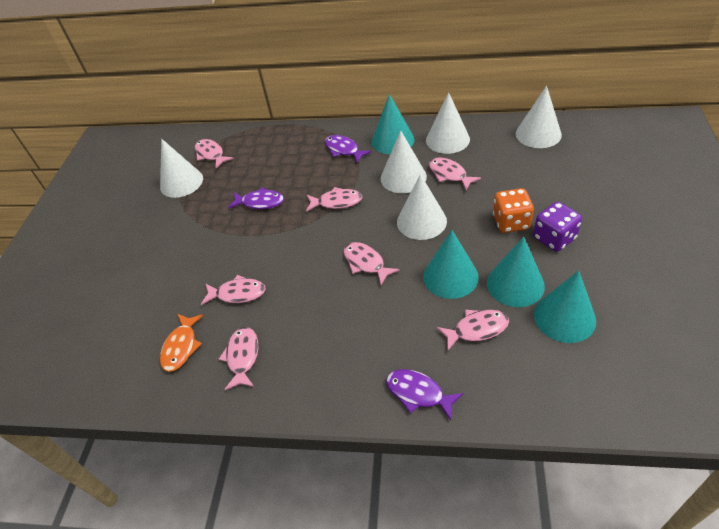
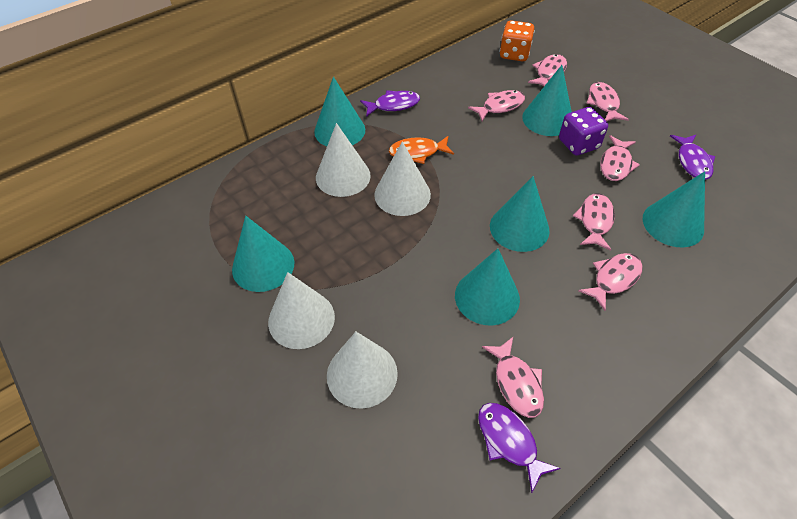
turquoise cone: [371,94,414,154] [423,230,479,299] [487,237,545,307] [534,271,596,343] = 4 -> [232,216,295,292] [314,77,365,146] [455,248,520,326] [490,176,550,252] [522,65,572,136] [643,171,705,248] = 6
white cone: [160,139,203,198] [381,131,427,193] [397,174,447,240] [426,92,470,154] [516,86,562,148] = 5 -> [268,272,335,349] [316,123,371,197] [327,332,398,409] [374,141,431,216] = 4

